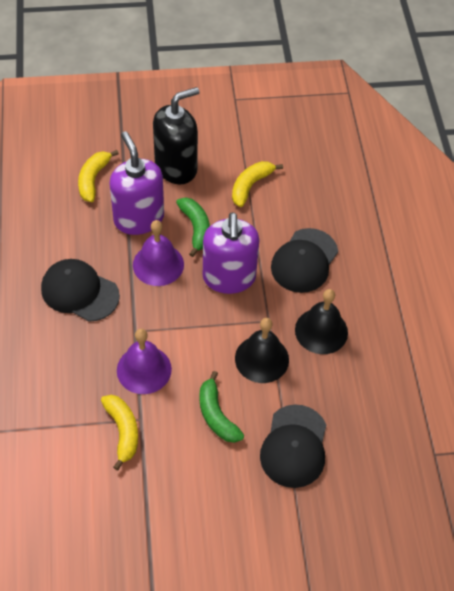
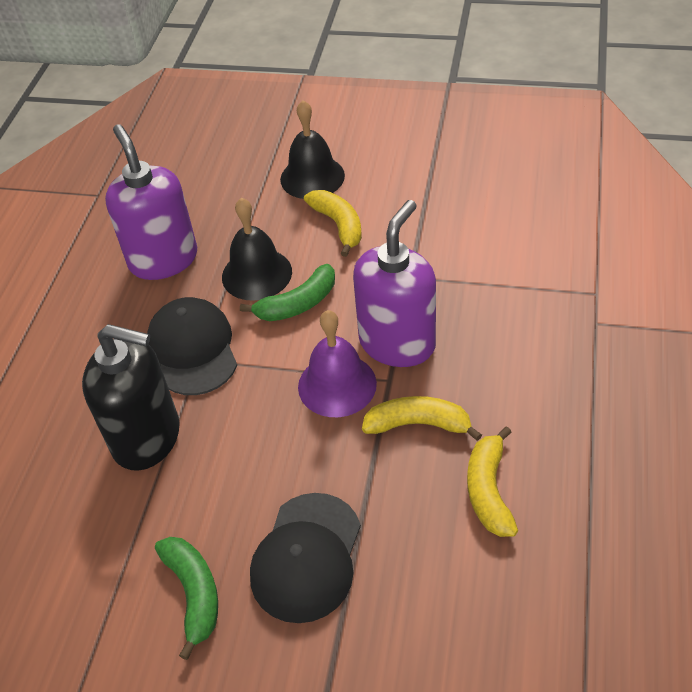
black cap: [41,259,120,322] [260,404,326,488] [271,228,338,293] = 3 -> [147,297,237,395] [250,493,361,623] = 2
purple bell: [117,329,172,394] [133,220,184,286] = 2 -> [298,310,377,417] = 1

